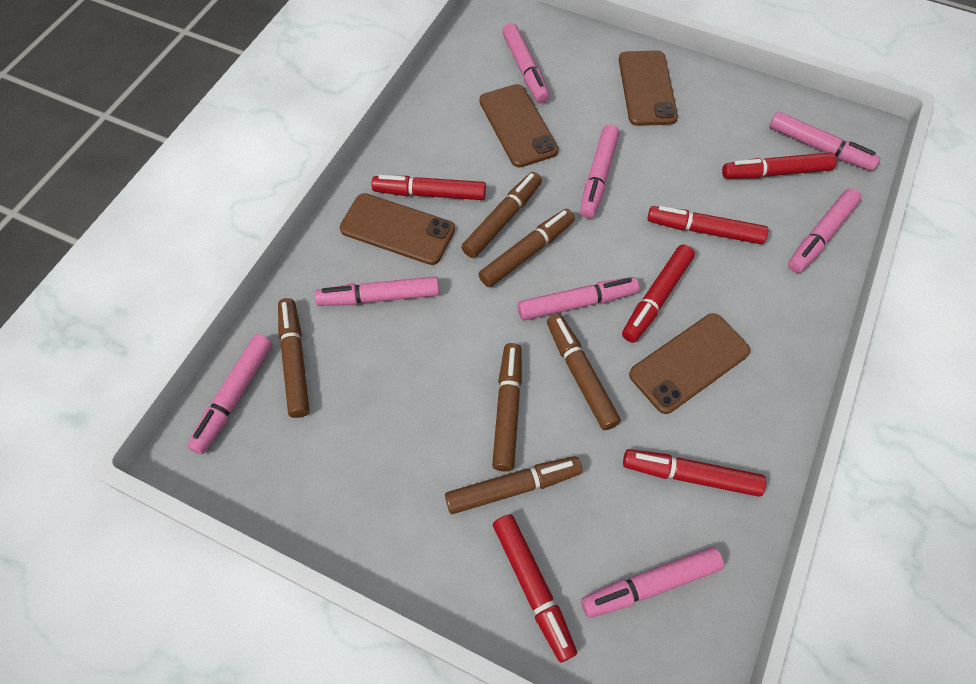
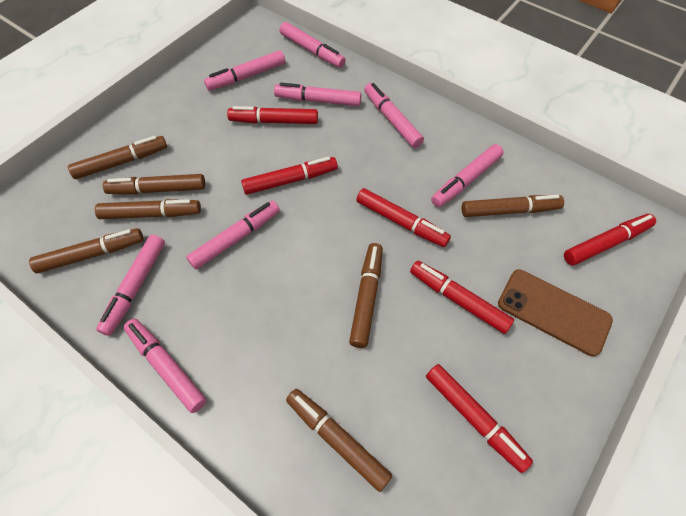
brown marker: [278,298,310,418] [445,456,582,514] [461,172,542,258] [478,209,575,287] [492,343,522,471] [547,314,621,430] = 6 -> [29,228,143,273] [68,136,167,179] [95,199,201,219] [103,174,205,194] [286,389,392,492] [349,243,383,348] [461,195,564,217] = 7
brown phone: [340,193,455,265] [479,84,559,168] [619,50,678,126] [629,313,750,414] = 4 -> [498,270,613,356] = 1

